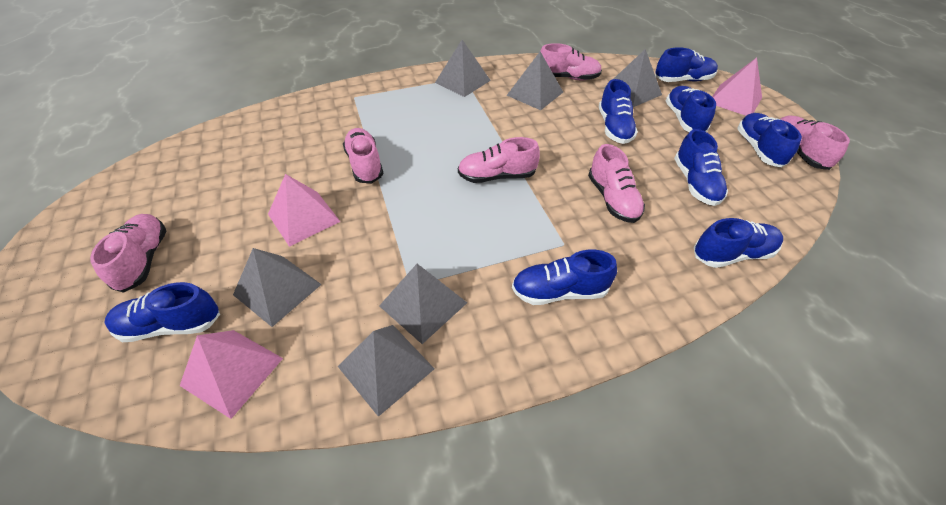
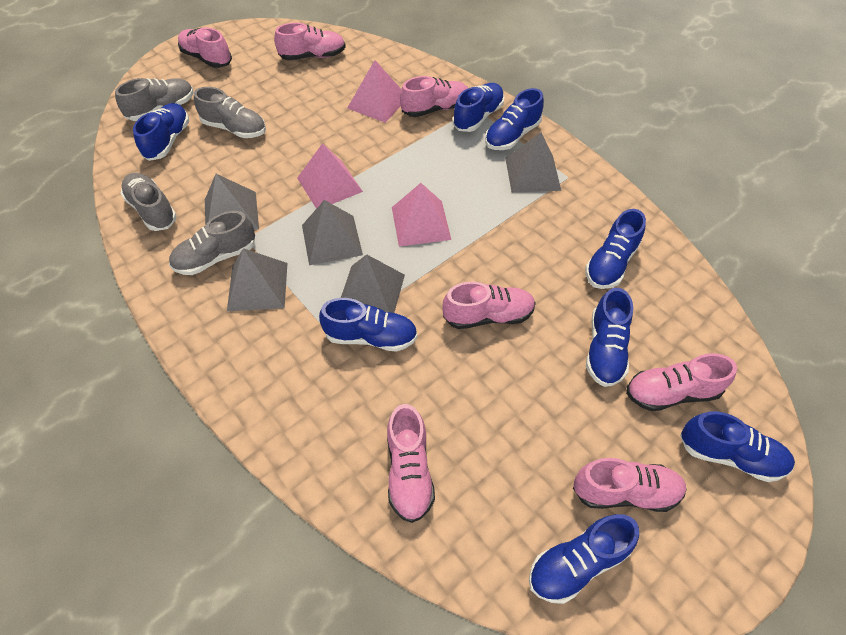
grey pyramid: [233,248,322,327] [338,325,435,417] [379,264,467,344] [435,40,491,97] [507,52,563,110] [604,49,662,107] = 6 -> [205,174,259,230] [227,248,287,311] [302,200,363,265] [341,254,405,313] [505,132,561,193] = 5
grey shoe: none = 0 -> [115,78,194,121] [120,173,177,231] [169,211,255,275] [194,87,266,138] = 4
pink shoe: [90,214,166,293] [343,128,384,183] [458,137,540,183] [540,43,602,80] [588,144,645,223] [780,116,850,170] = 6 -> [178,28,232,68] [274,22,346,60] [387,404,435,523] [400,76,468,117] [442,282,536,329] [573,458,686,512] [626,353,737,411] = 7

